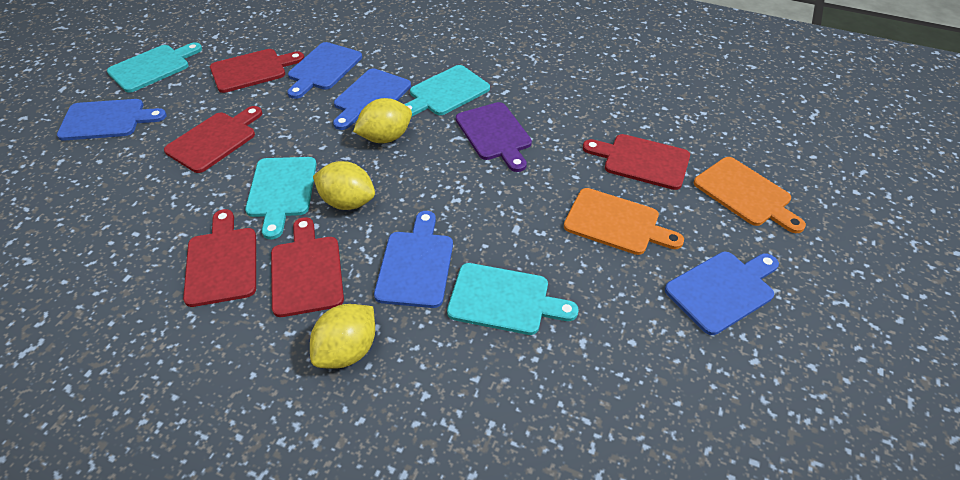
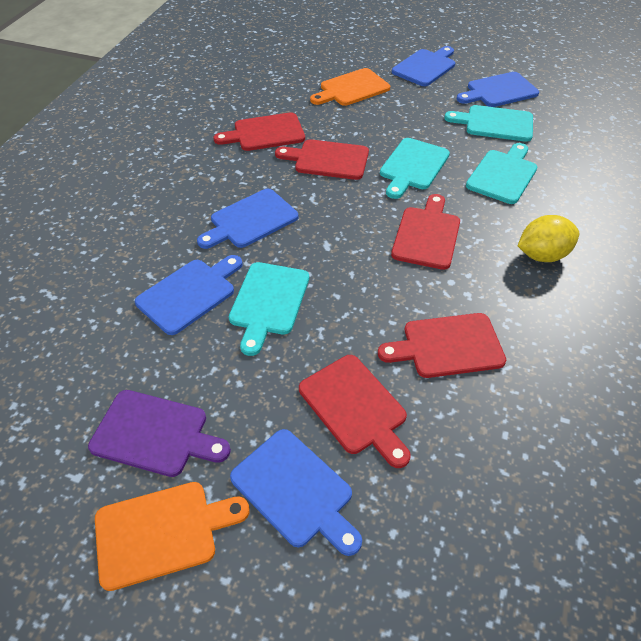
yellow lemon: [310,304,375,369] [313,161,375,210] [353,98,412,143] = 3 -> [518,215,579,262] = 1

